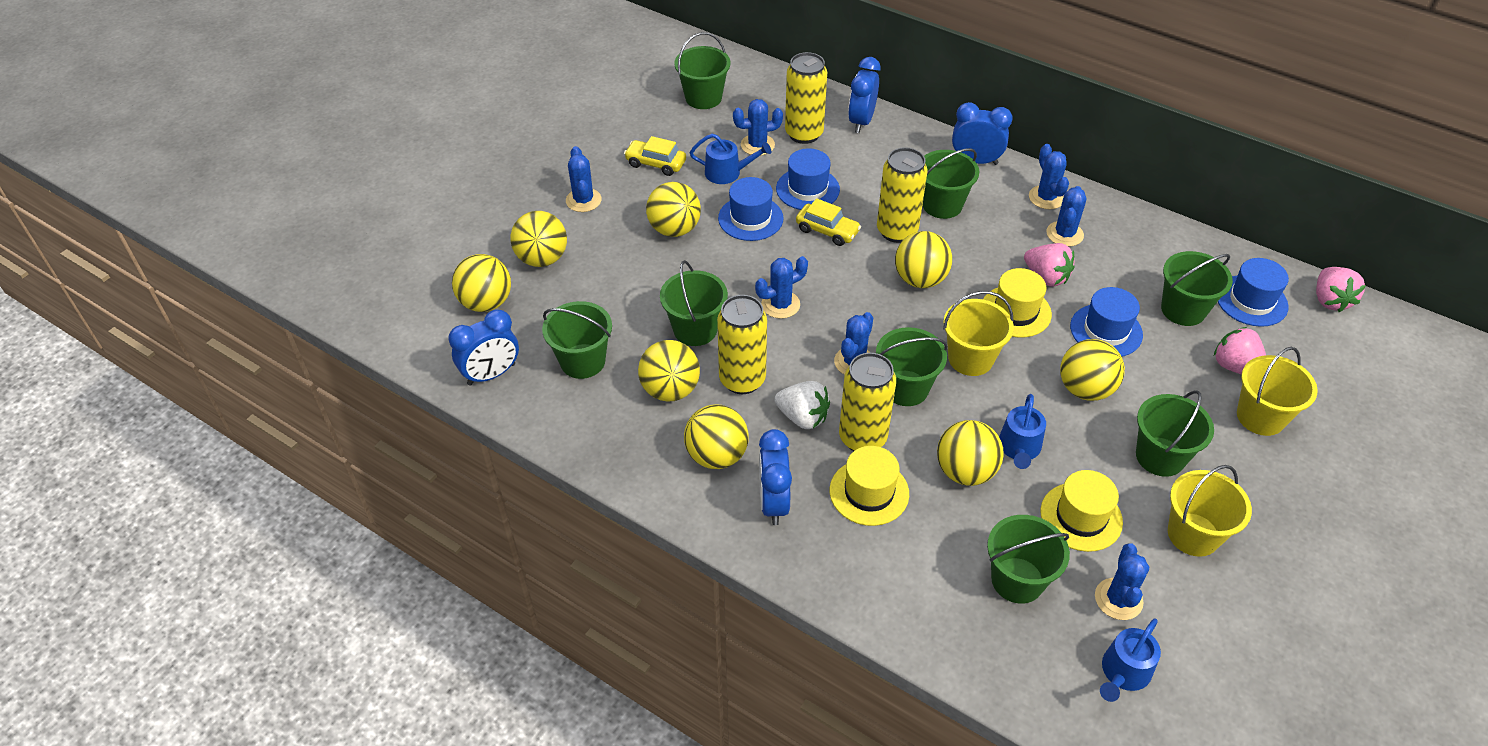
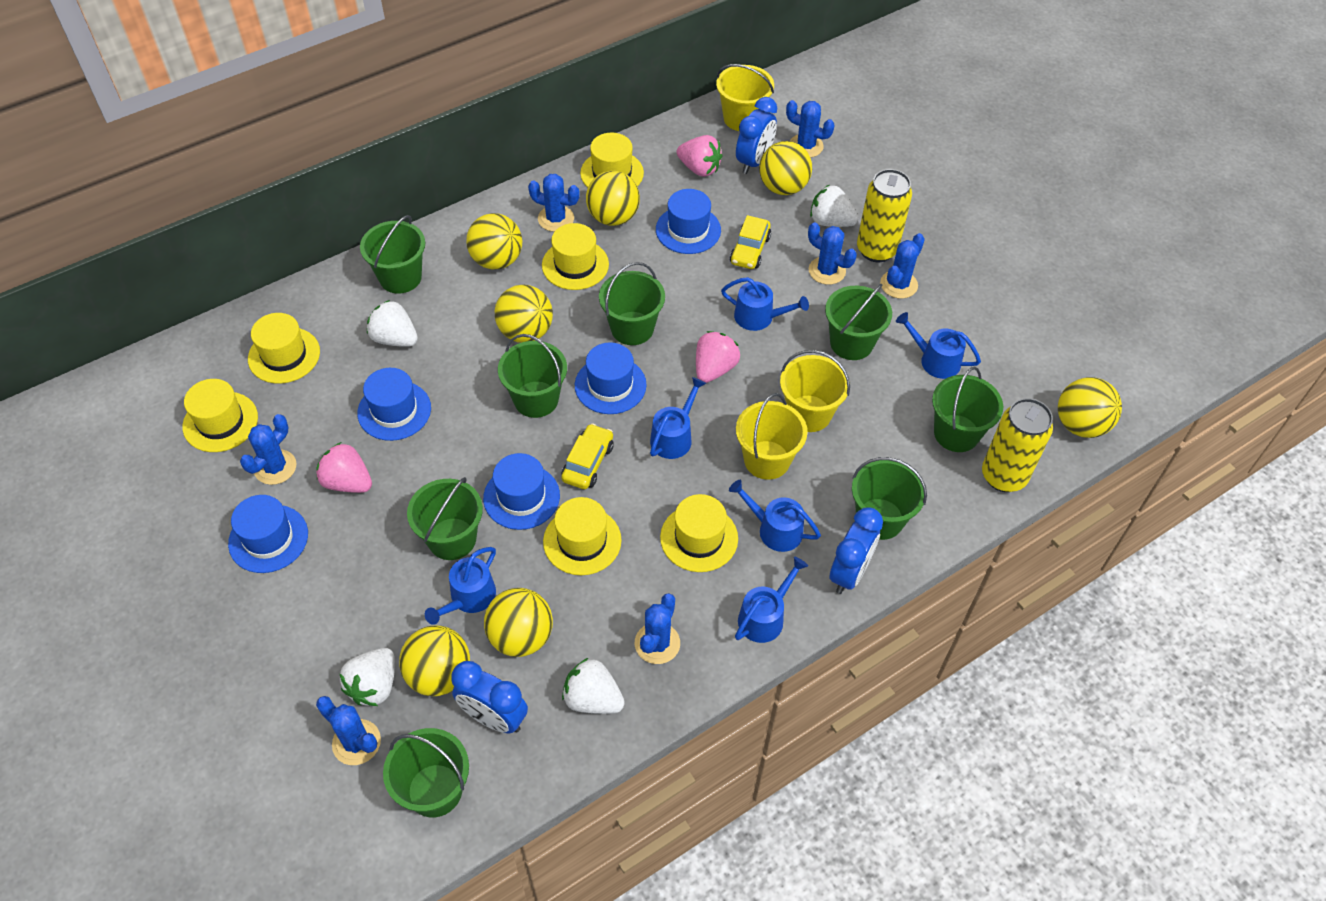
blue clock: [449,309,519,385] [759,429,792,525] [848,57,881,133] [952,102,1013,165] = 4 -> [451,661,528,733] [736,97,777,174] [829,508,883,594] = 3
blue hat: [718,177,783,241] [776,148,840,210] [1070,287,1143,357] [1218,258,1289,327] = 4 -> [228,495,308,573] [357,368,431,441] [483,453,560,530] [575,342,647,414] [656,189,721,254] = 5
blue watering can: [690,134,771,184] [999,394,1046,469] [1100,619,1161,702] = 3 -> [425,547,496,625] [650,377,706,459] [721,277,809,331] [729,480,821,552] [735,557,808,643] [896,312,981,379] = 6
white strawberry: [774,381,830,429] = 1 -> [339,648,395,706] [367,300,418,347] [562,658,625,714] [810,185,858,227] = 4
yellow ball: [452,254,511,312] [511,211,567,267] [638,340,700,402] [646,182,701,237] [684,404,749,469] [895,231,952,288] [937,420,1004,486] [1060,339,1125,401] = 8 -> [399,625,470,696] [466,213,522,270] [484,588,553,657] [495,285,553,343] [586,171,640,226] [759,141,812,195] [1058,377,1122,438] = 7
yellow can: [717,295,767,394] [785,52,827,144] [839,353,896,451] [877,147,928,243] = 4 -> [857,169,912,262] [982,398,1053,492] = 2
yellow hat: [830,446,909,526] [983,268,1052,338] [1040,470,1123,552] = 3 -> [183,379,258,452] [248,313,320,384] [542,223,609,290] [543,497,622,575] [580,133,644,187] [660,494,738,572] = 6

